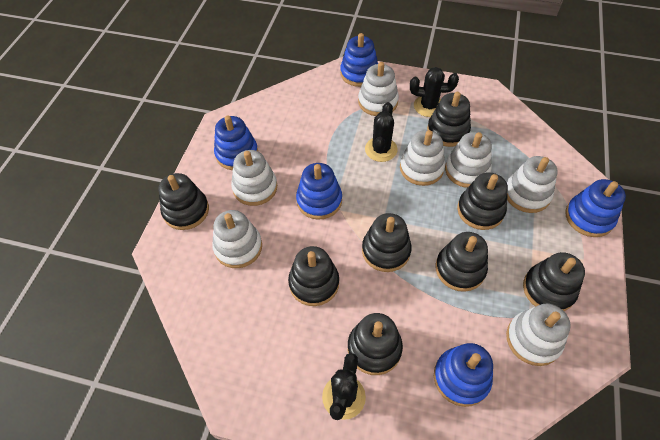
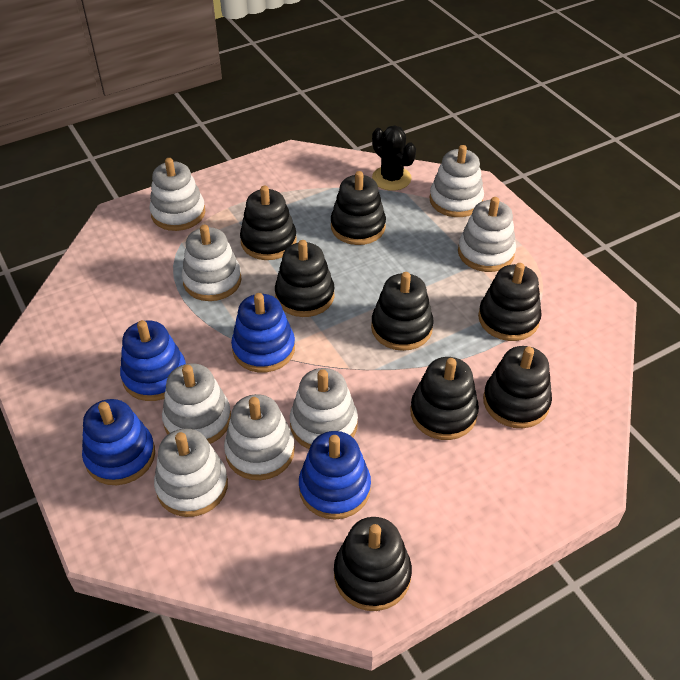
black cactus: [322,353,366,420] [365,102,398,162] [410,67,459,117] = 3 -> [372,125,416,191] = 1
blue stacking toy: [214,116,258,170] [296,163,342,220] [340,33,378,87] [434,343,493,407] [565,179,626,237] = 5 -> [82,399,155,485] [120,320,186,401] [231,293,295,373] [299,431,371,520] = 4
white stacking toy: [212,210,262,268] [231,150,277,206] [358,62,399,116] [400,130,445,186] [445,132,492,188] [506,304,571,366] [507,156,558,213] = 7 -> [149,158,205,231] [154,429,228,517] [162,363,231,444] [182,225,242,301] [224,394,295,480] [290,368,358,449] [430,145,484,217] [458,197,516,272] = 8

